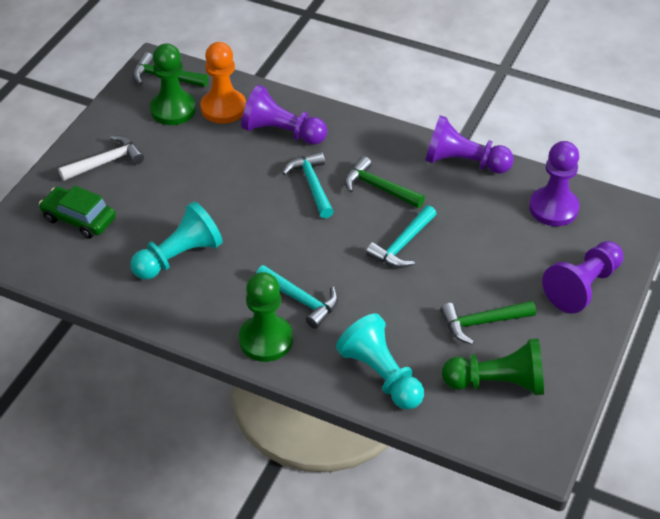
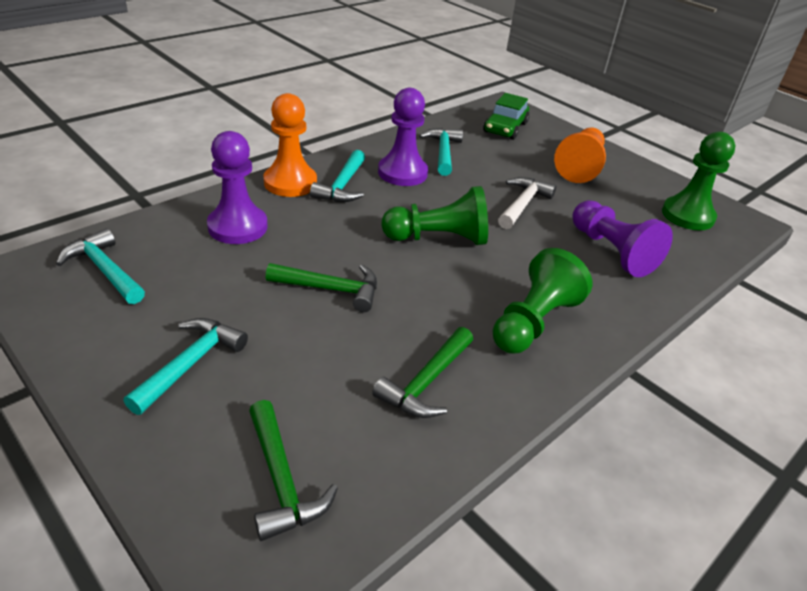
orange pawn: [200,42,246,124] = 1 -> [263,93,317,197] [554,127,606,183] = 2
purple pawn: [241,85,327,145] [425,115,514,174] [529,141,580,226] [542,241,624,313] = 4 -> [207,131,268,244] [378,88,428,186] [572,200,673,277] = 3
turquoise hammer: [256,265,338,329] [282,152,334,218] [366,205,436,268] = 3 -> [56,228,145,304] [124,318,248,415] [310,150,365,202] [419,128,463,176] = 4
turquoise pawn: [131,201,223,280] [336,313,424,410] = 2 -> none = 0

